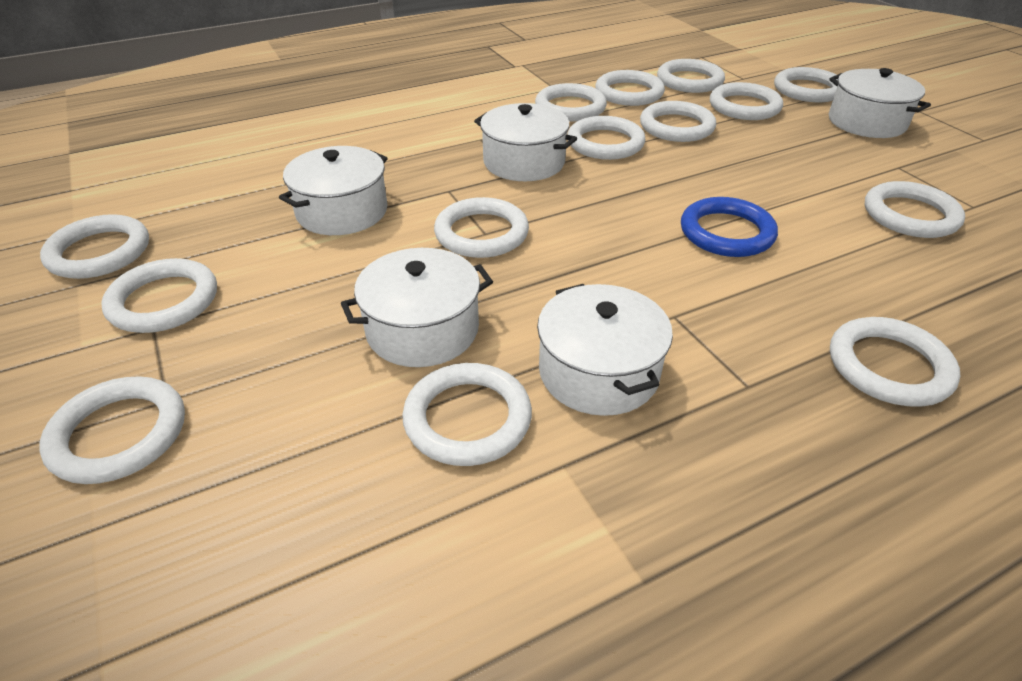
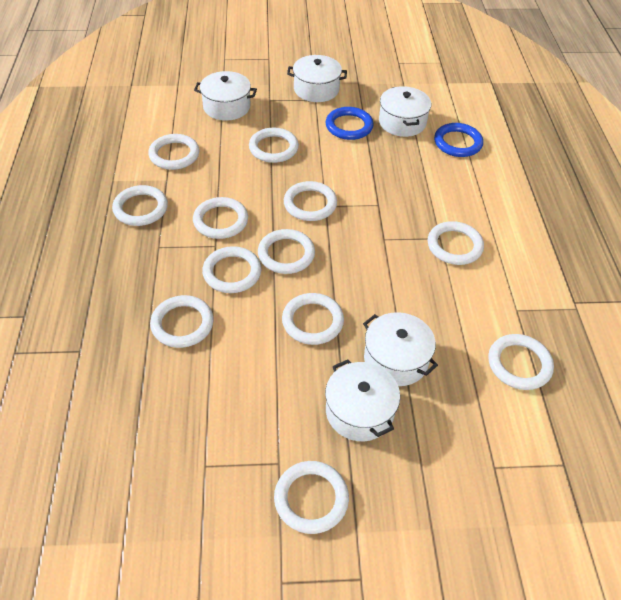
blue ring: [681,197,778,257] = 1 -> [326,107,374,140] [434,123,483,157] = 2
white ring: [39,377,185,484] [40,214,149,279] [101,258,217,333] [402,363,532,466] [434,197,529,258] [535,83,607,121] [567,116,646,160] [595,70,665,106] [640,101,716,142] [657,59,725,93] [710,82,783,120] [774,67,838,102] [830,317,960,407] [865,181,965,238] = 14 -> [112,185,168,226] [148,134,199,170] [150,295,214,348] [193,197,248,239] [202,246,261,293] [249,128,299,163] [258,229,315,274] [274,461,349,534] [282,293,344,345] [284,181,337,221] [428,221,484,265] [488,334,554,390] = 12

